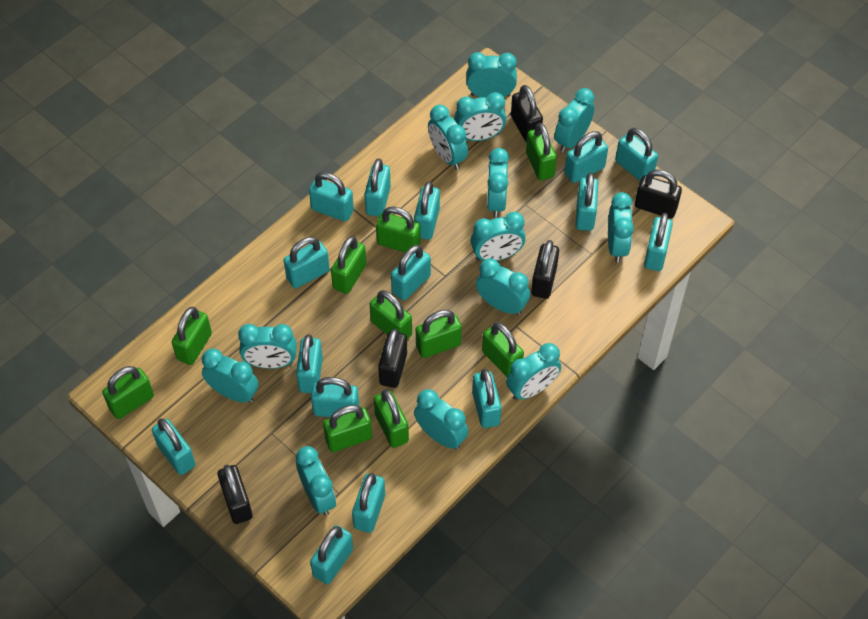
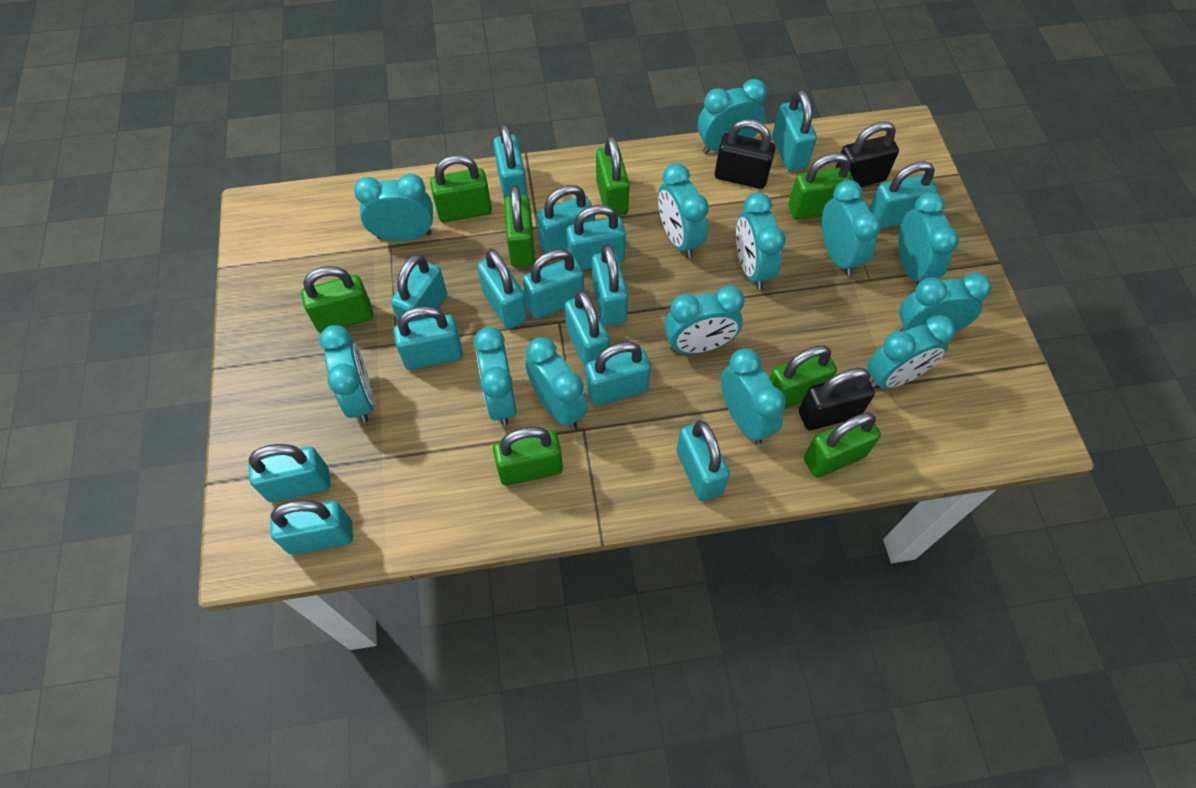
black padlock: [218,465,253,524] [378,329,407,388] [511,85,543,142] [531,240,559,299] [635,169,682,219] = 5 -> [715,119,775,189] [799,368,875,430] [835,121,899,187] = 3
green padlock: [102,366,154,419] [172,307,212,365] [323,405,372,452] [331,236,366,294] [370,290,412,339] [374,389,409,448] [376,207,421,252] [416,310,462,358] [482,322,524,377] [526,123,557,181] = 10 -> [301,266,374,333] [430,155,492,222] [493,427,563,486] [504,185,535,267] [596,136,630,217] [769,345,837,409] [788,153,854,220] [804,413,881,478] = 8

